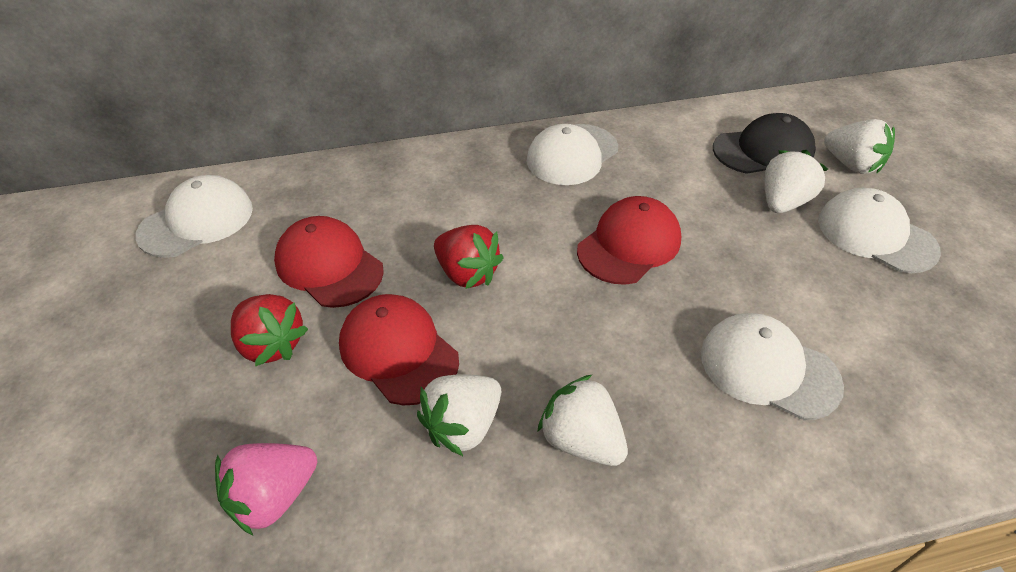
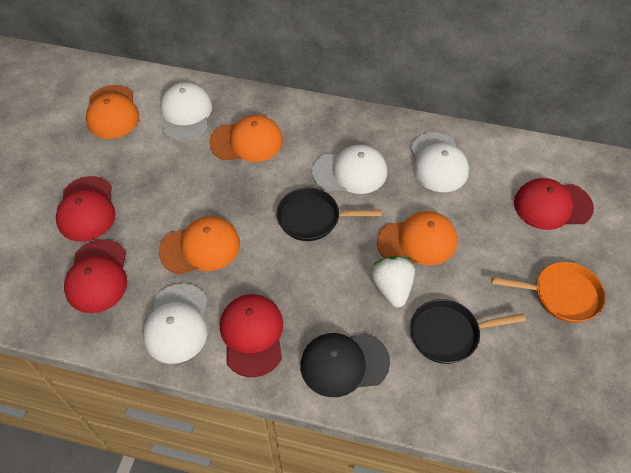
black pan: none = 0 -> [277,188,382,241] [410,299,526,364] = 2
orange cap: none = 0 -> [86,85,139,139] [159,216,240,275] [209,115,283,162] [377,211,457,265] = 4
orange pan: none = 0 -> [491,262,606,323] = 1
pink strawberry: [215,443,317,535] = 1 -> none = 0
red cap: [274,216,384,308] [339,294,459,405] [577,196,682,285] = 3 -> [56,176,115,242] [64,239,127,313] [220,294,283,377] [514,178,594,230] = 4
red strawberry: [231,294,308,367] [434,225,504,289] = 2 -> none = 0
white strawberry: [417,374,501,456] [538,374,628,466] [765,150,828,213] [824,119,895,174] = 4 -> [371,256,415,308] = 1

